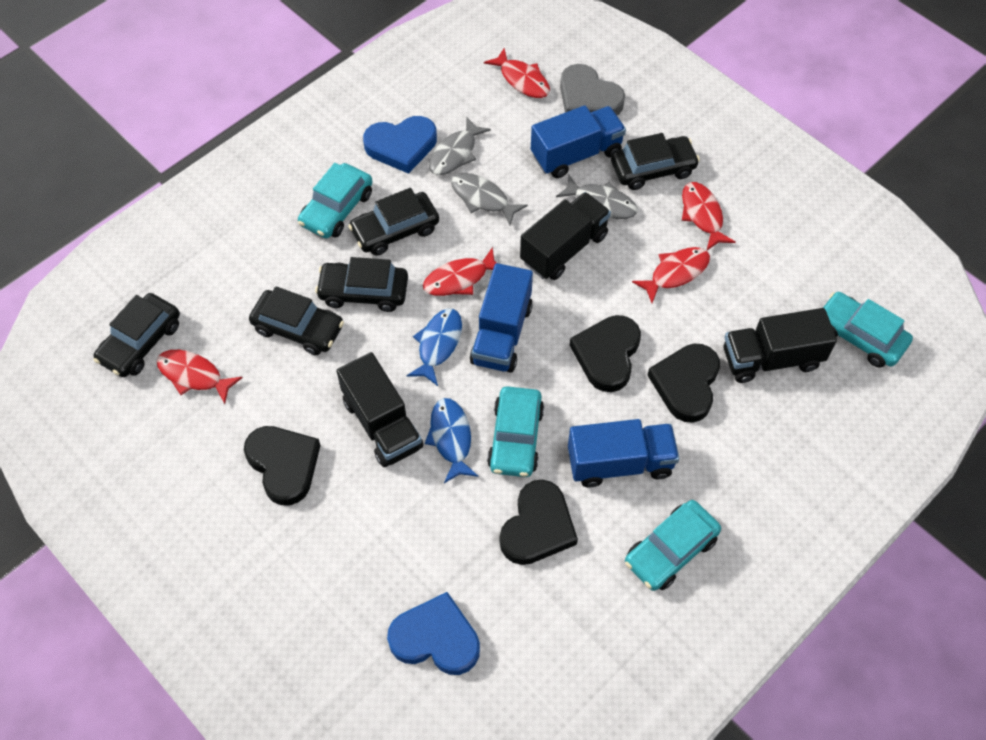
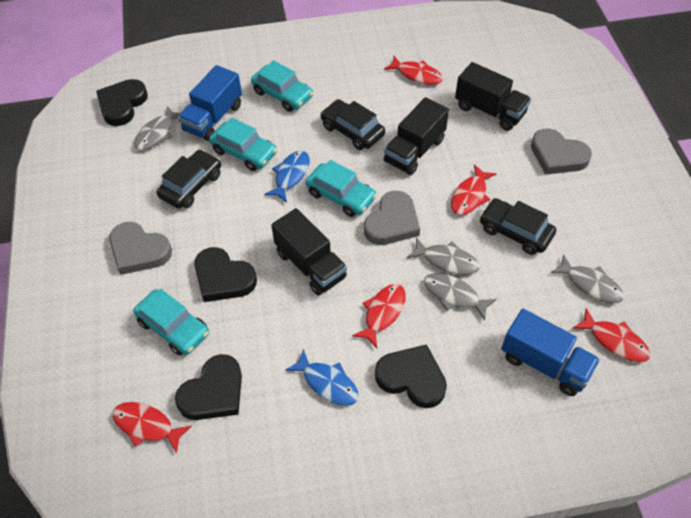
black car: [93,293,180,377] [249,286,344,355] [315,257,408,312] [348,188,439,256] [611,133,700,190] = 5 -> [157,149,221,209] [320,99,385,150] [480,198,556,255] = 3
blue heart: [363,116,437,174] [387,592,480,675] = 2 -> none = 0
blue truck: [470,263,533,373] [531,105,626,178] [568,419,679,487] = 3 -> [178,65,242,141] [501,309,600,396] = 2
grey fish: [429,116,491,175] [451,173,528,225] [556,175,638,219] = 3 -> [134,106,180,151] [407,237,480,275] [424,273,497,321] [550,254,624,303] = 4
grey heart: [560,64,625,115] = 1 -> [109,222,172,275] [364,191,420,245] [531,129,592,175] = 3

